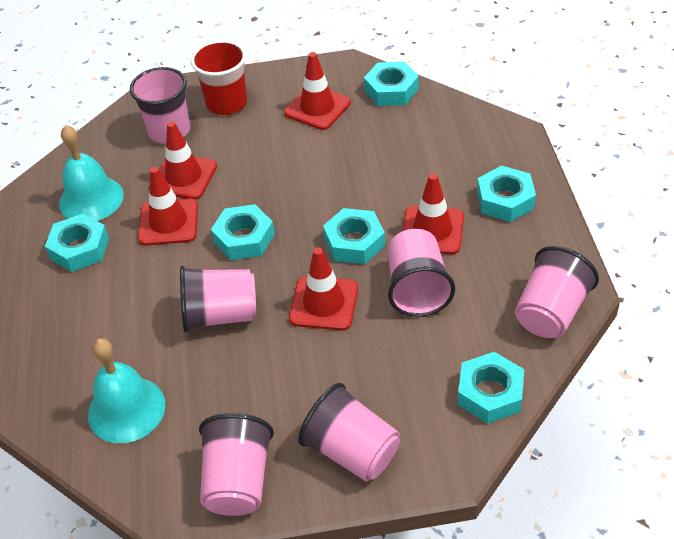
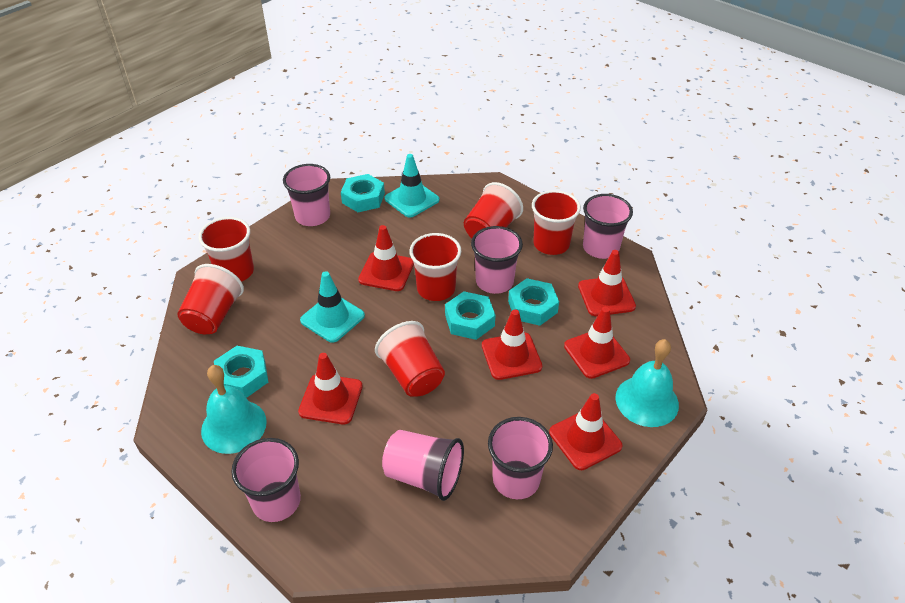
red cup: [191,40,247,115] = 1 -> [177,264,244,334] [199,217,254,282] [375,321,445,397] [409,233,461,301] [464,182,523,238] [532,190,581,255] = 6
red traffic cone: [138,167,198,246] [159,121,217,199] [284,52,351,130] [289,247,358,331] [402,173,464,254] = 5 -> [298,353,362,424] [358,225,414,291] [482,309,542,380] [549,393,622,470] [564,307,630,379] [578,250,636,316] = 6
turquoise nut: [45,214,109,272] [211,204,275,260] [323,208,385,264] [364,62,419,106] [458,352,524,424] [477,165,536,222] = 6 -> [214,346,268,398] [341,174,385,212] [445,291,495,340] [508,278,559,326] = 4
turquoise traffic cone: none = 0 -> [300,271,365,343] [385,154,440,218] = 2

